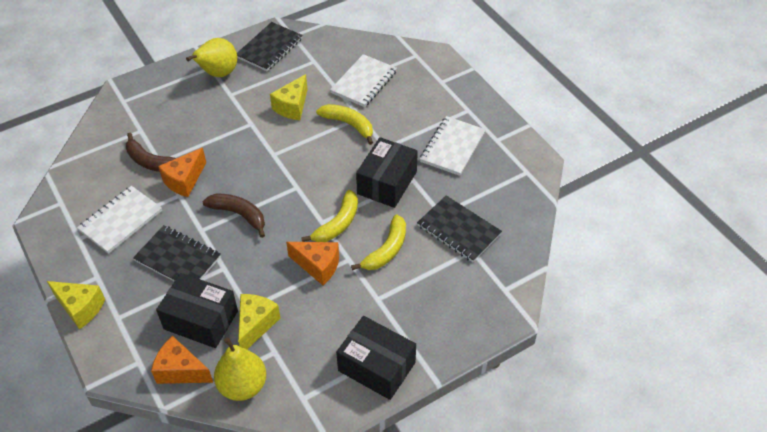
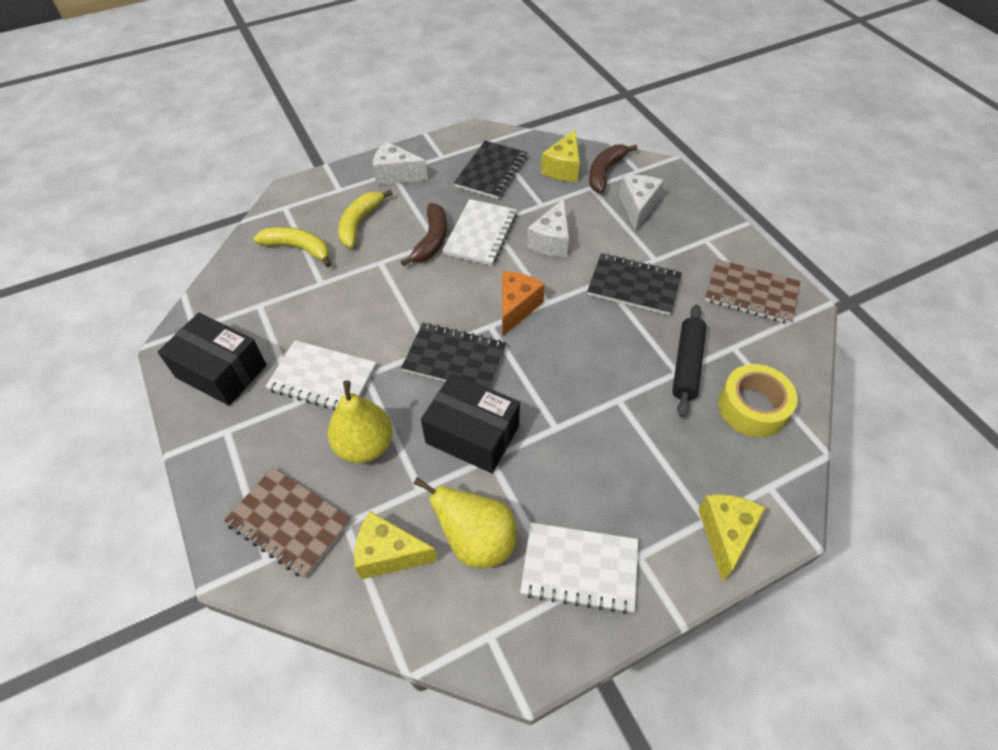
black box: [156,273,238,348] [336,316,416,400] [356,137,418,208] = 3 -> [158,313,267,406] [421,373,520,473] = 2
black rolling pin: none = 0 -> [672,305,706,417] = 1
brown notebook: none = 0 -> [224,467,351,578] [705,259,800,324] = 2
orange cheese: [151,336,213,384] [158,148,206,197] [286,242,339,285] = 3 -> [502,271,545,337] = 1
white cheese: none = 0 -> [373,141,428,185] [527,199,569,257] [619,175,664,231] = 3
yellow banana: [301,190,358,242] [316,104,373,145] [351,214,406,270] = 3 -> [253,227,331,267] [338,190,393,248] = 2
yellow tape: none = 0 -> [718,364,798,437] = 1

